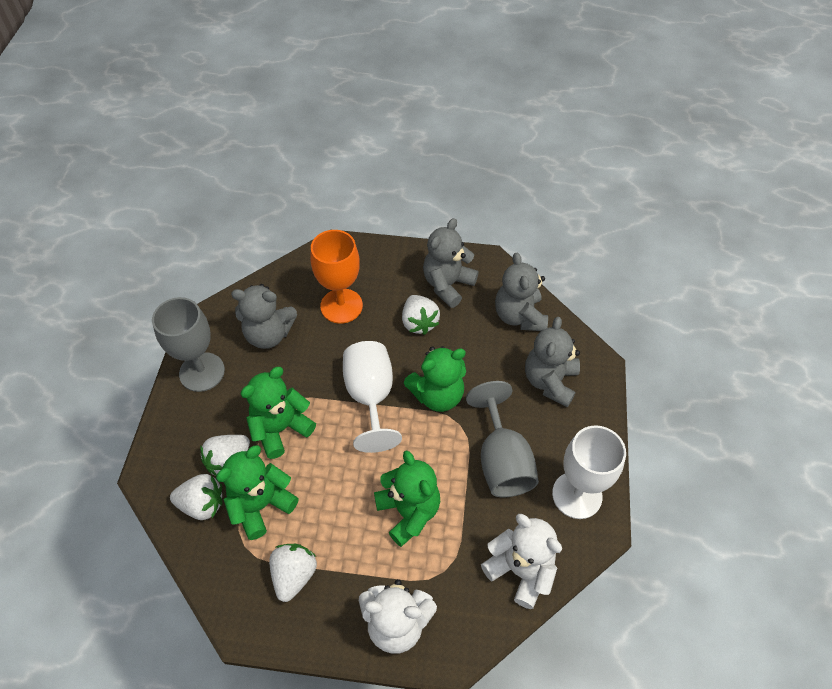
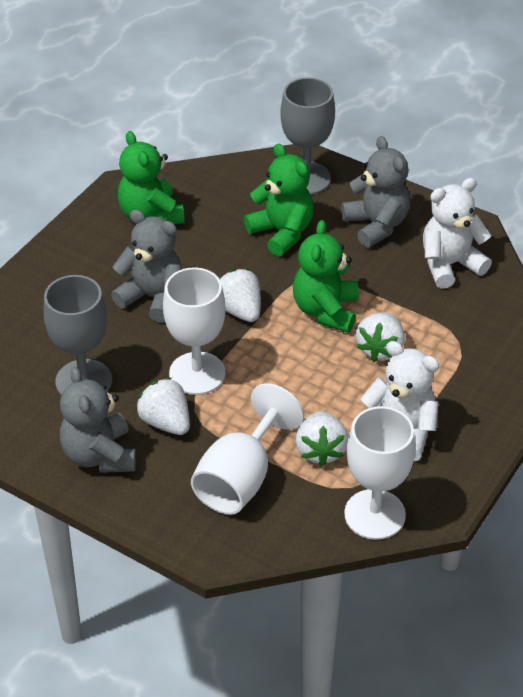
green teddy bear: [216,445,299,540] [240,367,316,459] [374,450,440,547] [404,346,466,412] = 4 -> [118,131,185,224] [244,144,314,257] [293,220,359,333] = 3
grey teddy bear: [231,284,297,349] [423,218,479,308] [495,253,548,331] [525,317,580,407] = 4 -> [60,366,136,473] [111,209,182,323] [341,136,410,248] = 3
orange goblet: [310,230,363,324] = 1 -> none = 0
white goblet: [343,341,402,453] [552,425,626,519] = 2 -> [163,267,226,395] [191,383,304,515] [344,406,415,540] = 3

